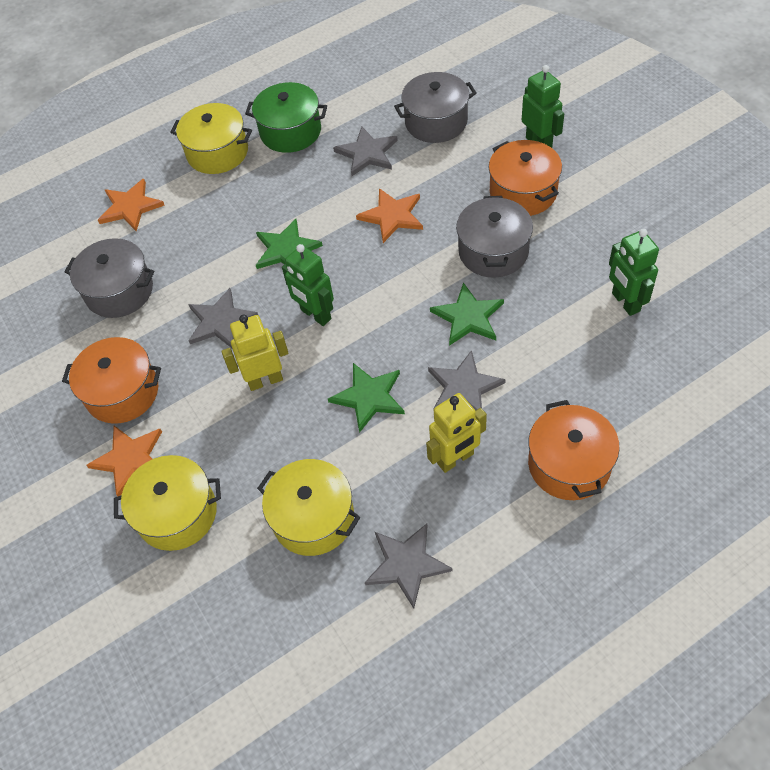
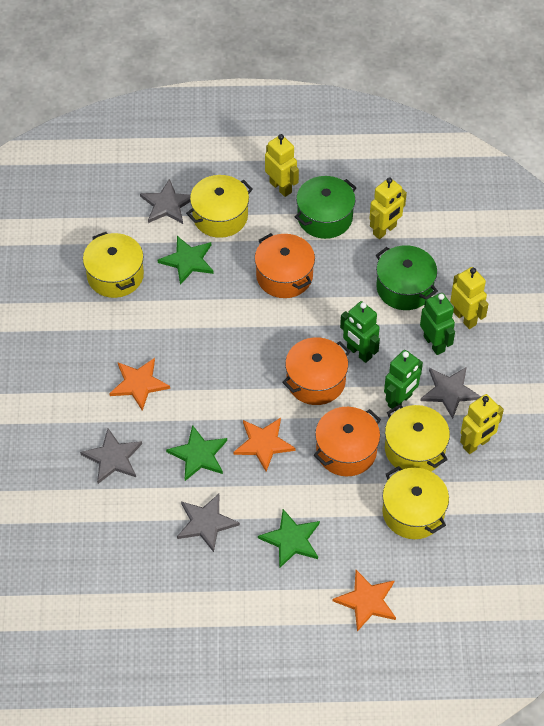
green pot: [245,82,327,153] = 1 -> [295,176,357,239] [376,245,438,310] = 2
grey pot: [65,238,154,318] [394,72,477,143] [456,196,533,278] = 3 -> none = 0
yellow pot: [114,455,221,551] [170,103,252,174] [257,459,360,556] = 3 -> [83,232,144,298] [186,175,253,238] [382,466,449,539] [385,404,450,471] = 4
yellow robot: [222,314,289,391] [426,393,487,473] = 2 -> [265,134,299,197] [369,177,407,239] [450,267,488,329] [460,394,504,454] = 4

